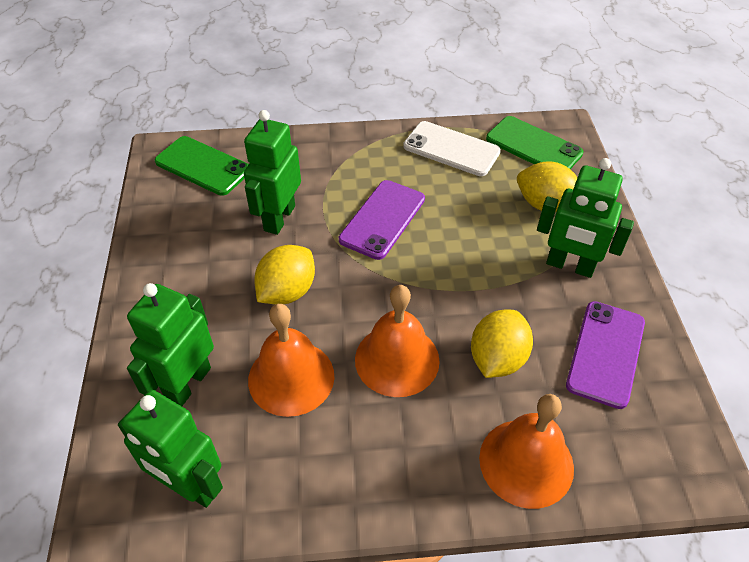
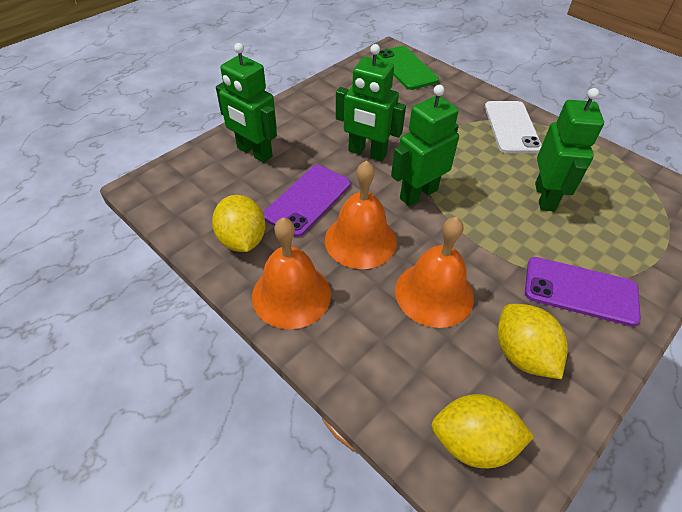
green phone: [155,136,249,196] [486,116,583,169] = 2 -> [376,46,439,90] = 1

